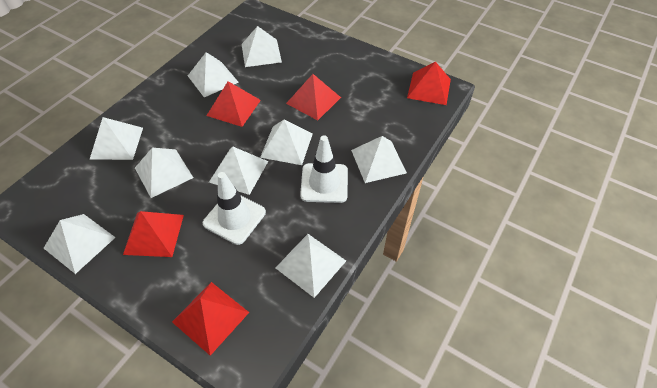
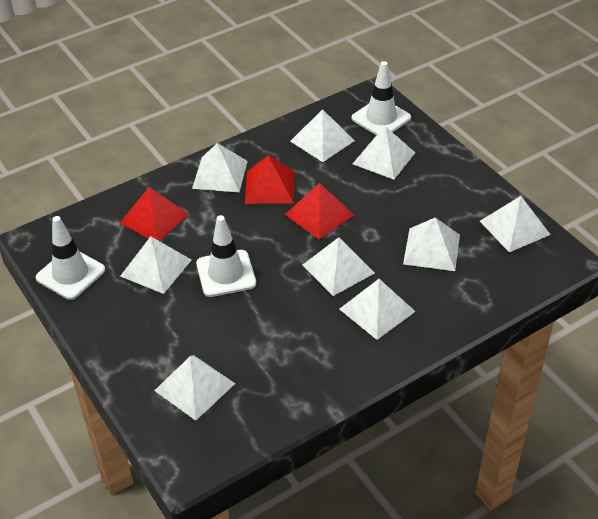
red pyramid: [123,211,184,257] [172,282,249,356] [206,81,261,127] [286,74,341,120] [407,62,451,105] = 5 -> [120,187,189,241] [245,155,294,204] [285,183,354,239] = 3
white traffic cone: [203,172,266,245] [300,135,348,203] = 2 -> [36,216,105,300] [196,215,256,297] [352,61,411,135] = 3

